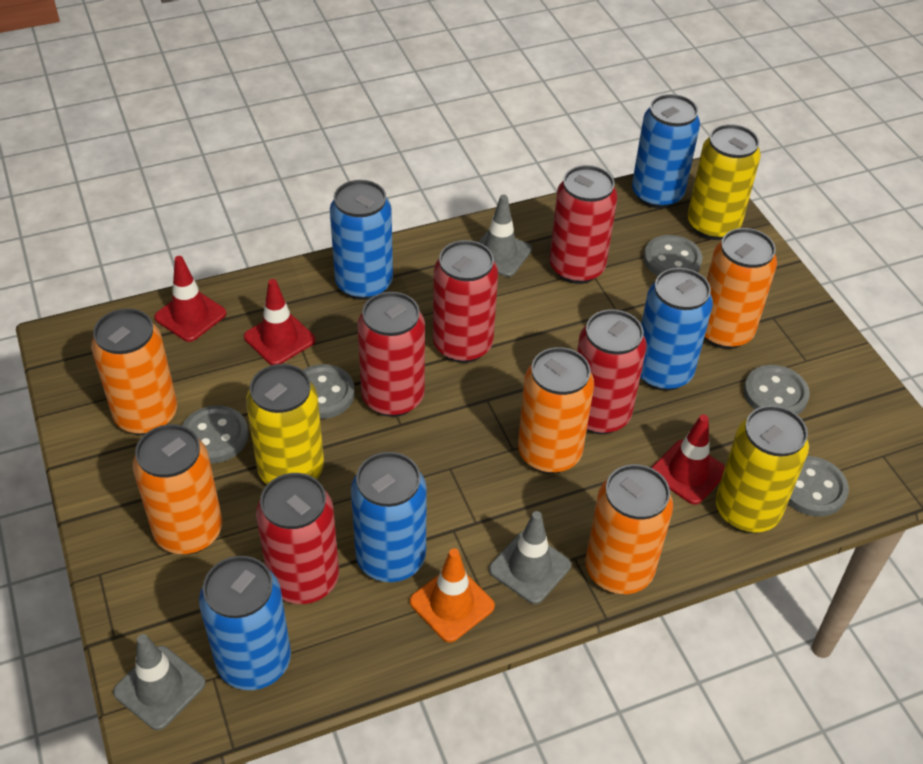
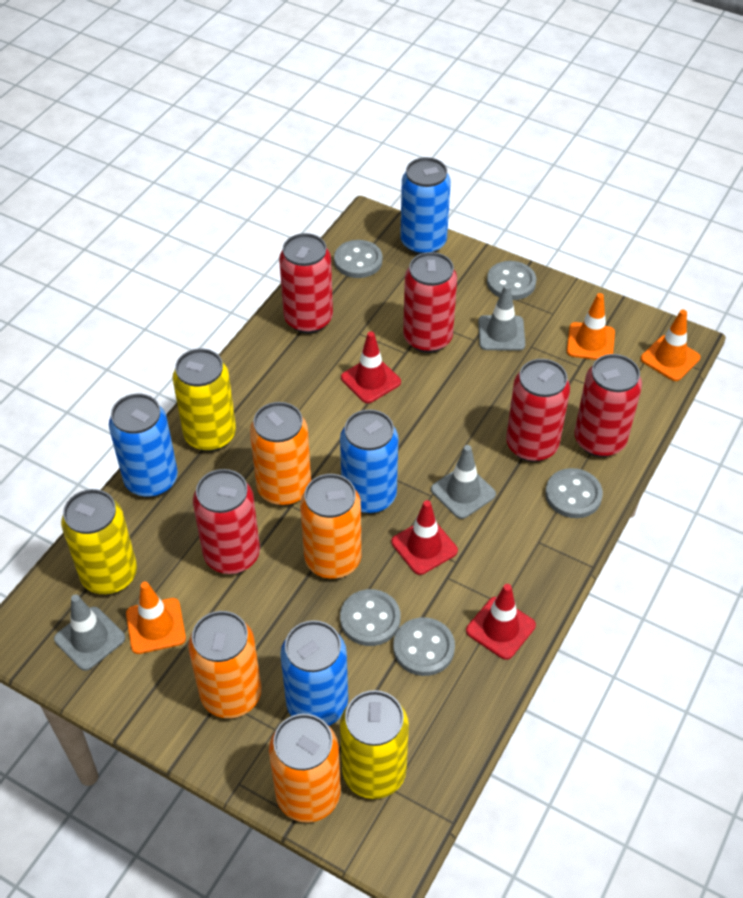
blue can: [199,556,291,690] [330,180,393,300] [351,452,427,582] [632,94,700,209] [640,268,713,391] = 5 -> [109,394,178,497] [280,620,348,726] [340,409,398,514] [400,157,451,255] = 4
orange can: [91,308,177,435] [133,424,223,555] [518,347,594,474] [585,464,673,594] [704,228,777,349] = 5 -> [188,611,262,718] [250,402,311,506] [269,714,341,823] [300,474,361,579] = 4
orange traffic cone: [410,548,495,642] = 1 -> [126,582,186,654] [567,293,615,360] [641,310,700,381] = 3

